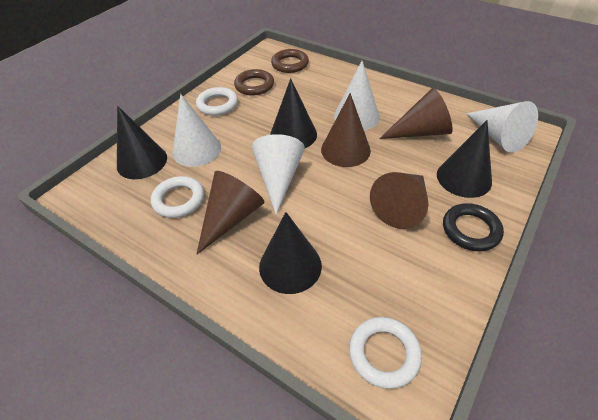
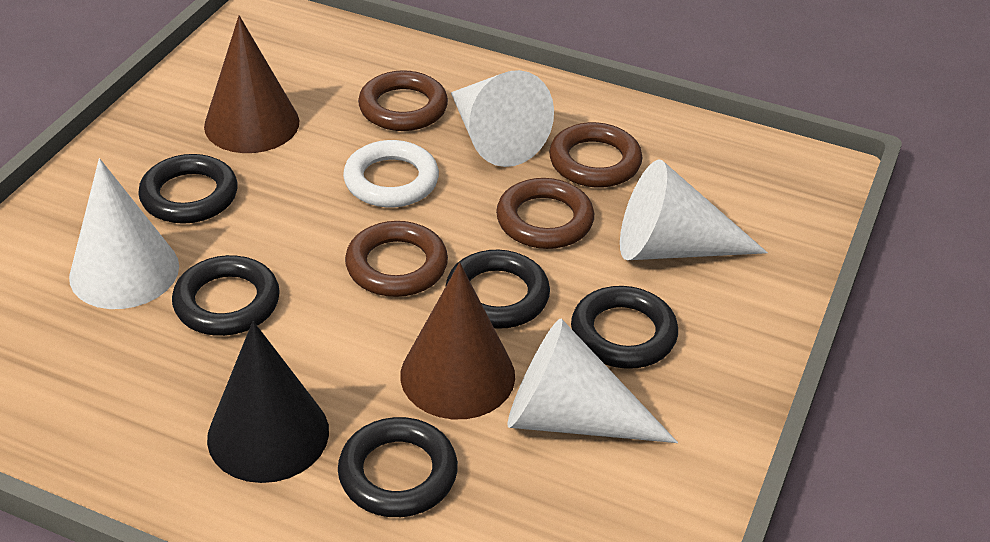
black cone: [117,106,167,179] [259,212,322,294] [270,78,317,148] [437,120,492,198] = 4 -> [207,321,329,483] = 1
black ring: [443,203,504,251] = 1 -> [138,154,238,224] [172,255,280,336] [338,417,458,517] [445,250,550,329] [571,286,678,369] = 5
brown cone: [196,171,265,255] [321,93,371,167] [370,172,428,229] [379,88,453,139] = 4 -> [204,15,299,153] [400,263,515,419] = 2
brown ring: [234,69,274,96] [271,49,309,73] = 2 -> [345,221,448,297] [358,70,448,131] [496,178,594,249] [549,122,642,188] = 4
white ring: [151,176,204,218] [196,87,238,116] [349,317,422,389] = 3 -> [343,140,439,207] = 1

